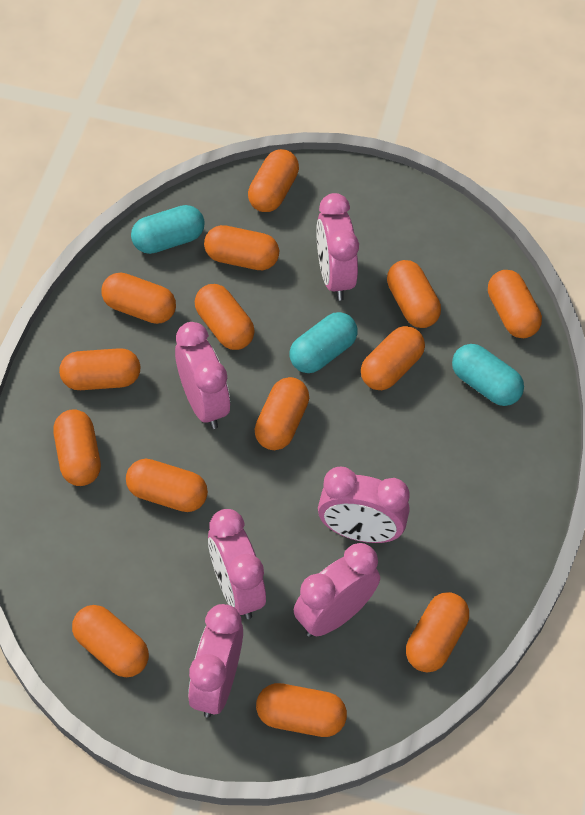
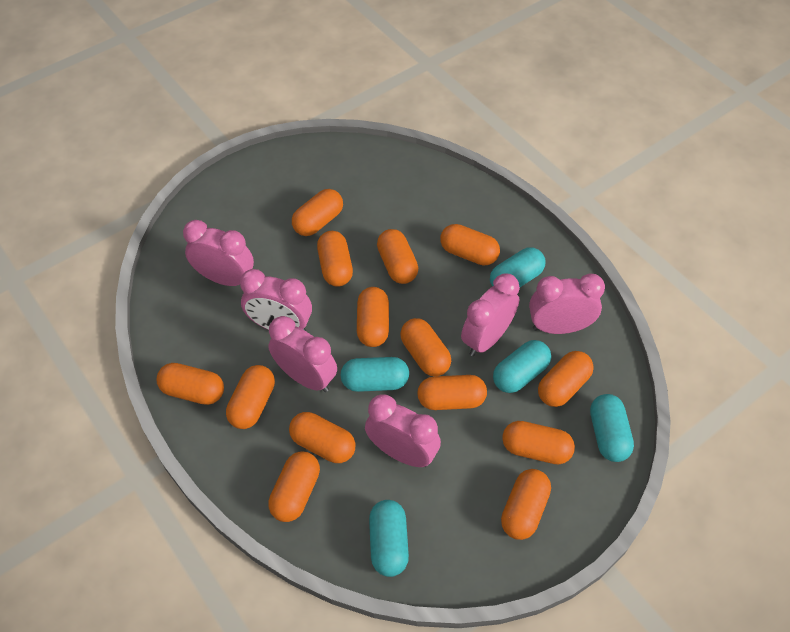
turquoise capsule: [131,205,205,254] [289,312,357,373] [452,344,524,406] = 3 -> [340,357,409,392] [369,500,409,577] [490,248,546,287] [493,340,551,393] [590,394,634,462] = 5

